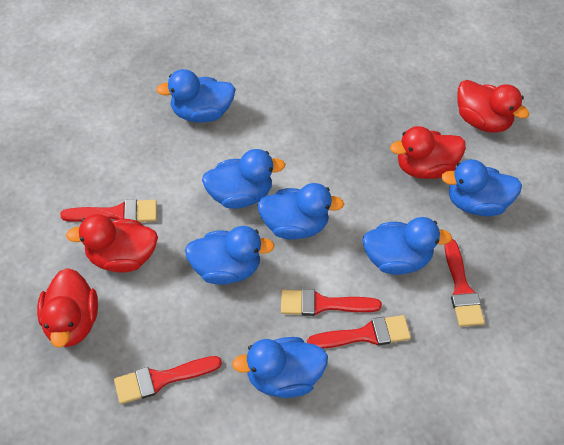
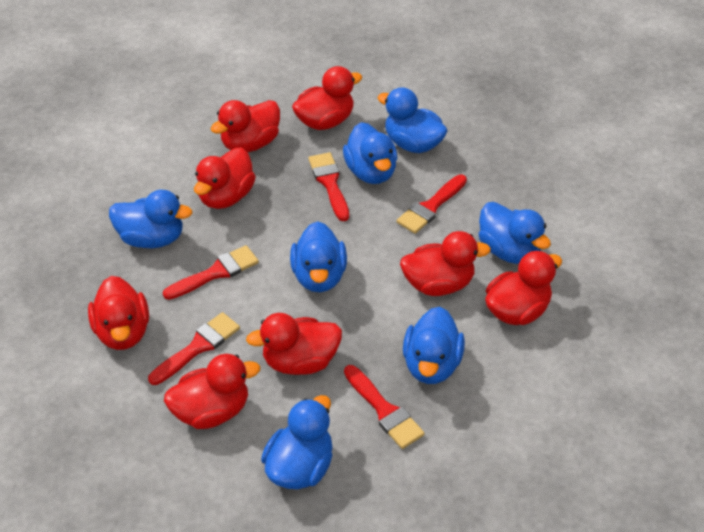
red duck: [37,268,98,348] [66,214,158,273] [390,126,466,179] [457,80,529,133] = 4 -> [88,276,149,350] [164,354,260,429] [194,147,256,209] [211,100,280,152] [246,313,342,375] [292,66,362,130] [400,231,491,296] [485,251,562,325] = 8

